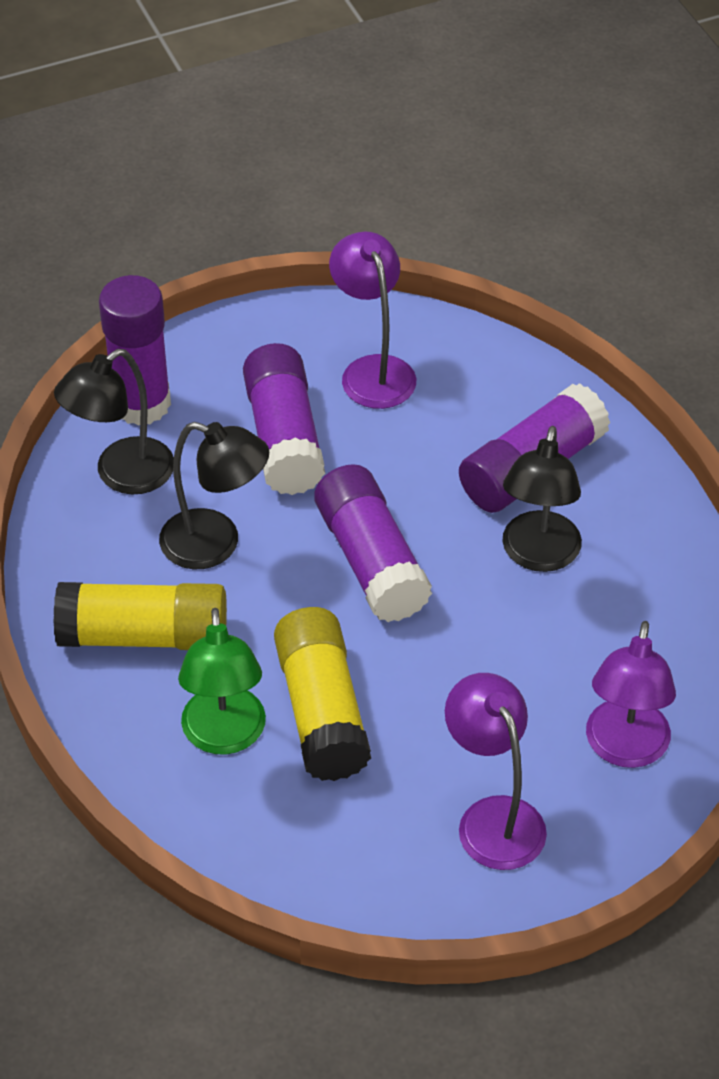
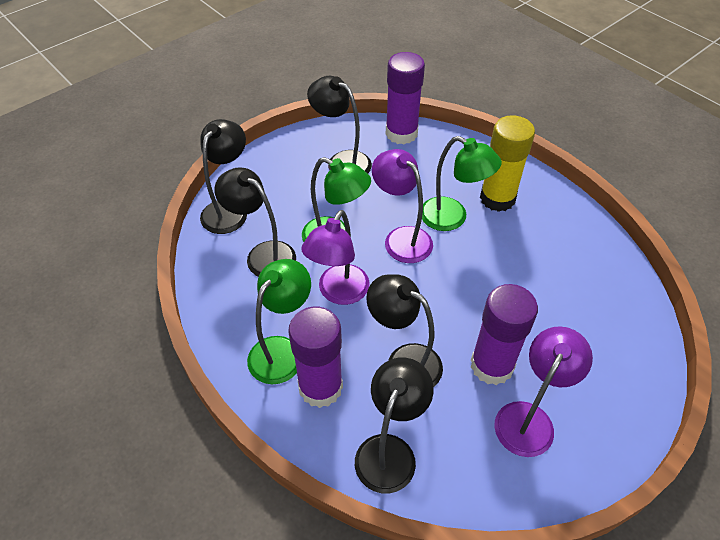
black lamp: [54,349,174,494] [159,422,269,569] [502,426,582,572] = 3 -> [200,119,247,234] [214,167,296,277] [307,76,372,173] [355,357,434,493] [366,274,443,386] = 5
green lamp: [178,608,266,754] = 1 -> [247,259,311,384] [302,157,371,242] [422,136,502,231] = 3
purple glue stick: [99,275,171,426] [243,343,325,495] [314,464,432,622] [459,383,610,513] = 4 -> [288,307,343,408] [385,52,425,144] [471,284,538,385] = 3
yellow glue stick: [53,582,227,650] [274,607,371,781] = 2 -> [480,115,535,212] = 1

